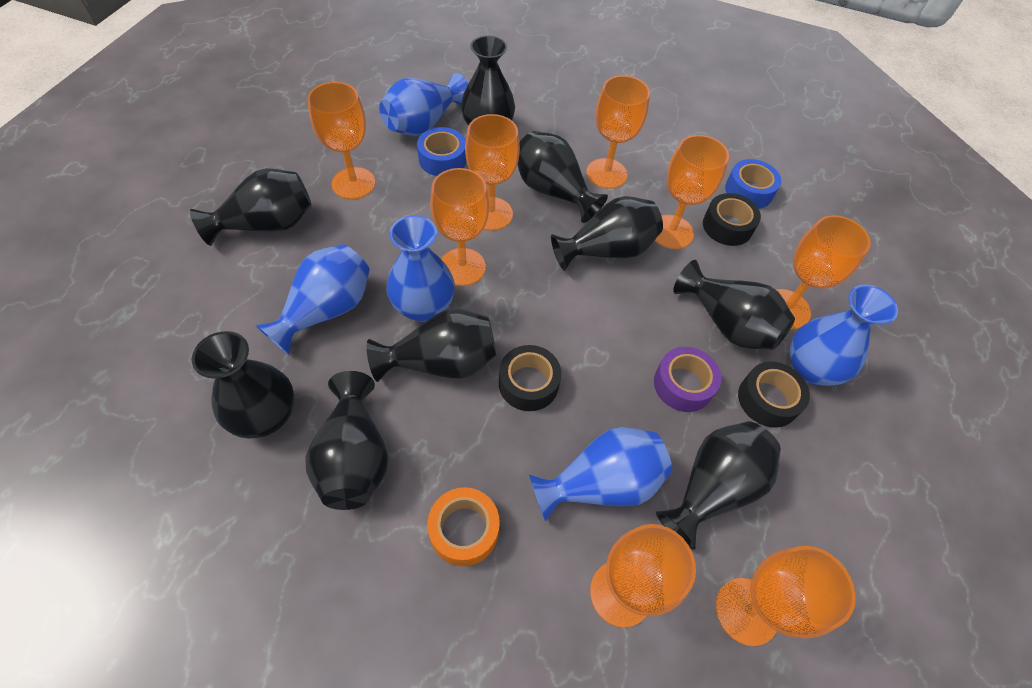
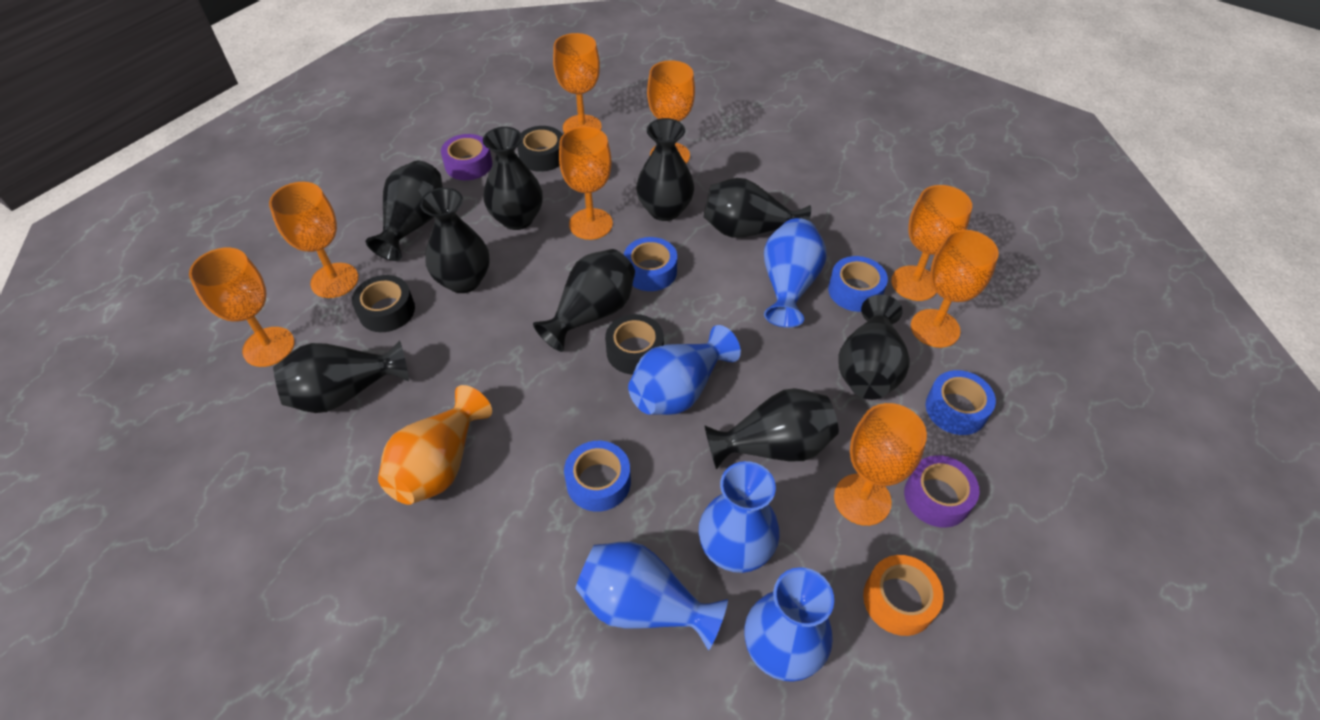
blue tape: [417,127,466,176] [725,159,781,209] = 2 -> [564,441,631,512] [624,237,677,291] [828,256,888,312] [926,370,996,435] = 4
orange vase: none = 0 -> [378,385,492,505] = 1
purple tape: [654,347,721,412] = 1 -> [441,134,492,180] [904,455,979,528] = 2

